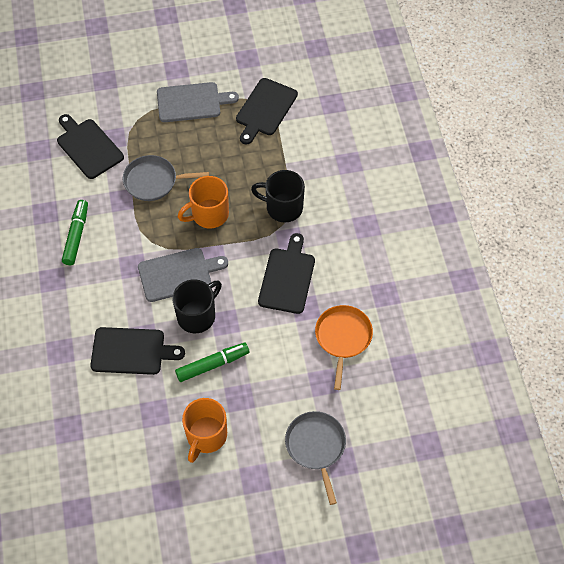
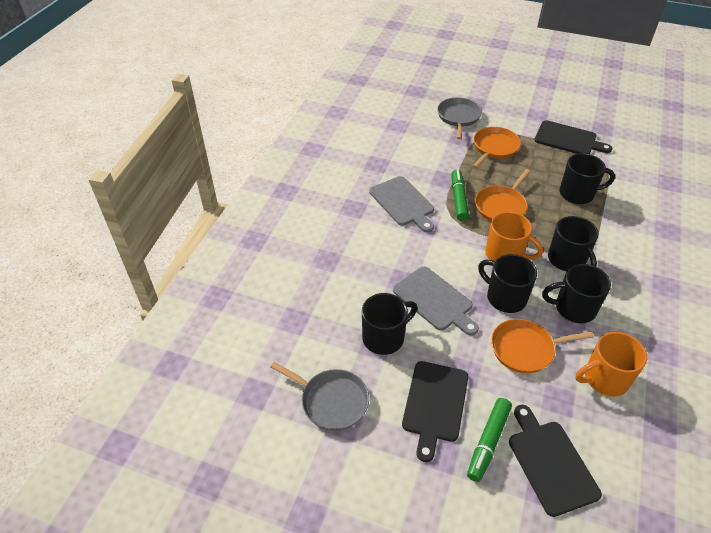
black cutting board: [57,114,124,179] [90,327,185,375] [236,78,298,144] [258,233,315,314] = 4 -> [402,361,468,462] [509,405,602,517] [534,120,612,154] = 3
black mug: [172,279,222,333] [251,170,305,222] = 2 -> [362,293,417,355] [478,254,537,313] [542,264,611,323] [548,216,599,271] [560,153,615,204] = 5
orange pan: [315,305,373,390] = 1 -> [472,127,521,169] [475,169,531,221] [491,319,594,373] = 3

